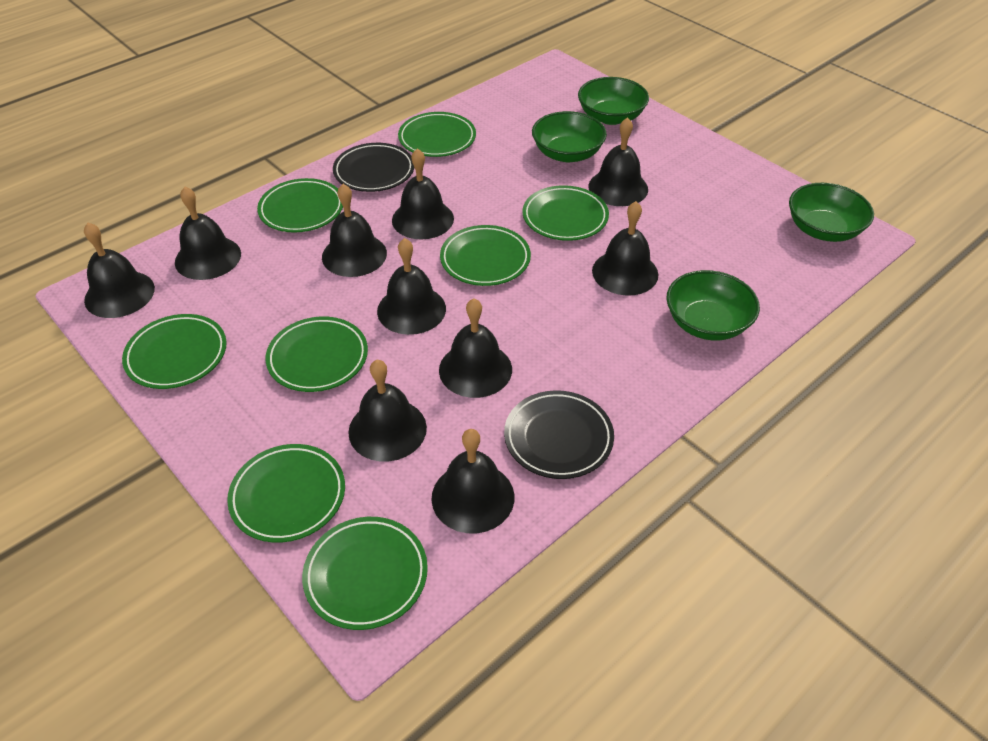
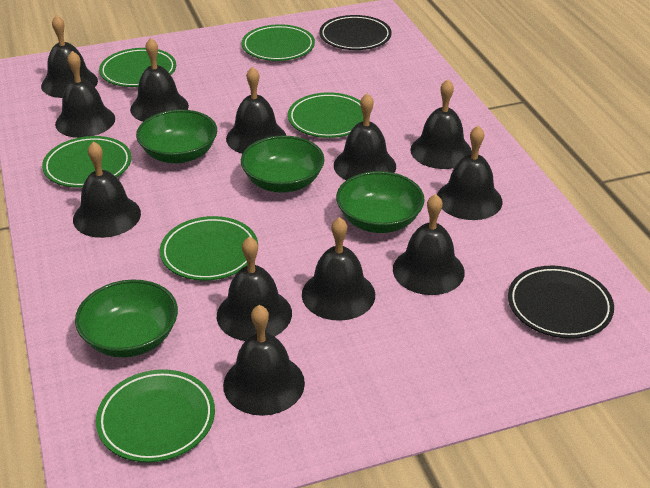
black bell: [84,223,155,318] [175,187,241,280] [322,184,387,277] [348,360,427,462] [377,238,446,335] [392,148,454,240] [431,429,514,533] [439,298,512,398] [589,117,648,206] [592,201,658,295] = 10 -> [41,15,98,98] [55,51,115,138] [73,141,141,238] [130,38,189,122] [217,236,292,341] [223,305,305,416] [226,67,286,154] [302,217,375,321] [334,93,396,180] [393,194,465,295] [410,79,472,169] [437,125,503,220] = 12
green plate: [122,314,227,389] [227,444,345,543] [257,178,343,232] [265,317,368,392] [302,517,428,630] [398,112,476,157] [440,225,531,286] [523,185,609,241] = 8 -> [42,136,131,188] [96,369,215,463] [99,48,176,87] [160,216,258,281] [242,24,315,61] [288,92,363,138] = 6

